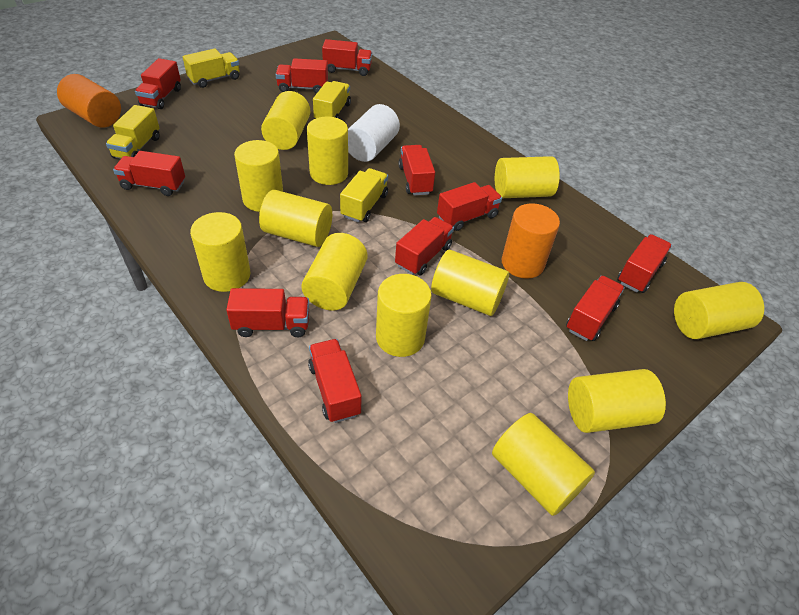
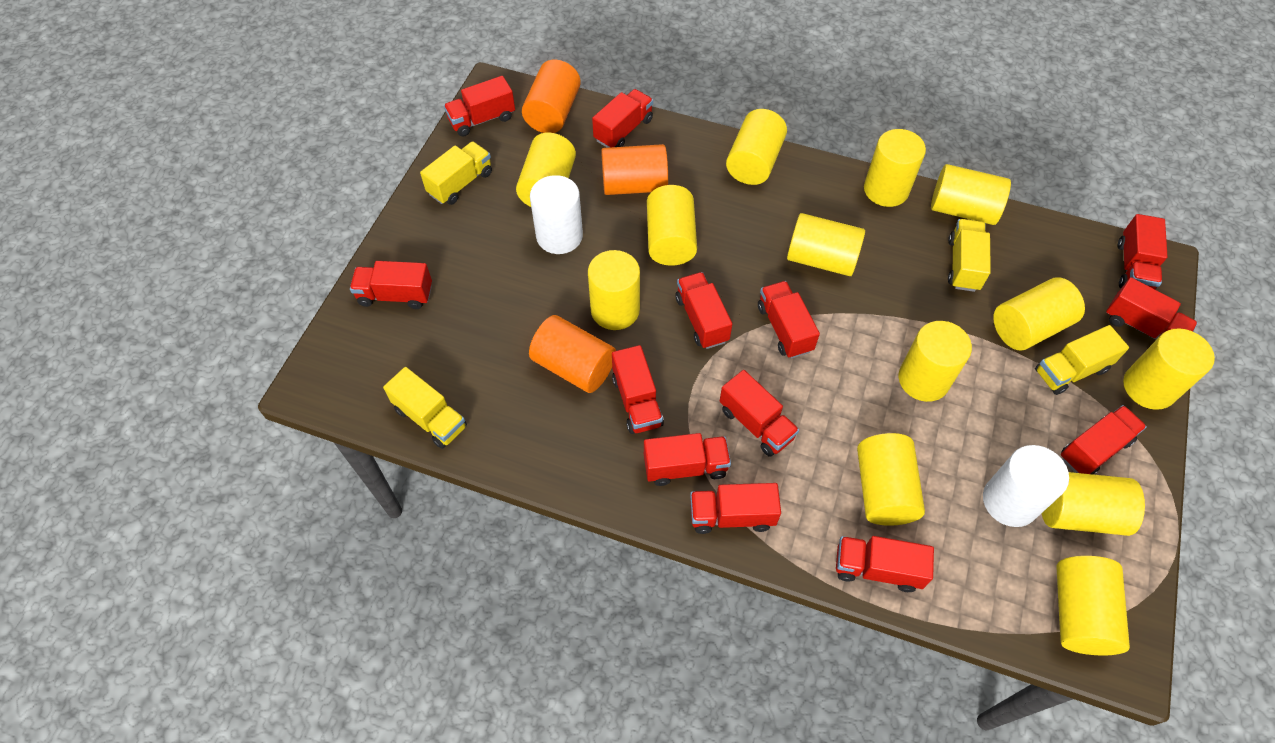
orange cylinder: [57,74,121,128] [502,203,560,279] = 2 -> [522,60,581,133] [529,315,616,393] [601,144,668,195] = 3
red truck: [113,151,185,196] [135,58,181,109] [226,288,309,337] [276,58,328,94] [308,339,361,423] [322,39,372,76] [395,217,454,275] [398,145,435,196] [437,182,502,231] [566,276,625,341] [617,234,672,293] = 11 -> [350,261,432,309] [444,76,515,136] [592,89,653,148] [612,345,664,434] [644,433,731,486] [676,272,732,349] [690,483,781,534] [720,370,799,457] [758,281,820,358] [836,536,934,592] [1061,405,1147,475] [1106,277,1198,340] [1118,214,1168,290] = 13
white cylinder: [348,104,400,162] = 1 -> [530,175,583,254] [983,445,1069,527] = 2
yellow cylinder: [190,212,251,292] [234,140,283,212] [259,190,332,247] [261,91,310,150] [301,233,367,311] [307,117,348,185] [376,274,432,357] [431,250,509,316] [492,413,595,516] [495,156,560,198] [568,369,666,433] [674,282,764,339] = 12 -> [516,132,576,207] [588,250,640,330] [647,185,697,266] [726,109,787,185] [787,213,865,276] [857,433,925,526] [864,129,926,207] [898,321,972,402] [931,164,1011,225] [993,277,1085,350] [1041,472,1145,536] [1056,556,1130,655] [1123,328,1215,410] = 13

